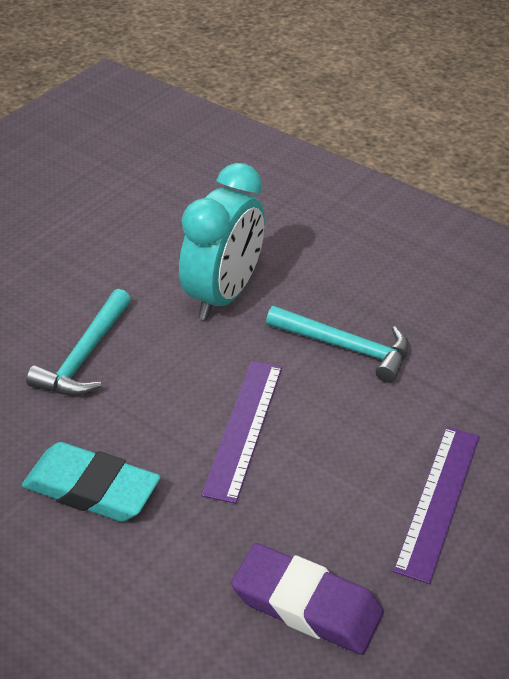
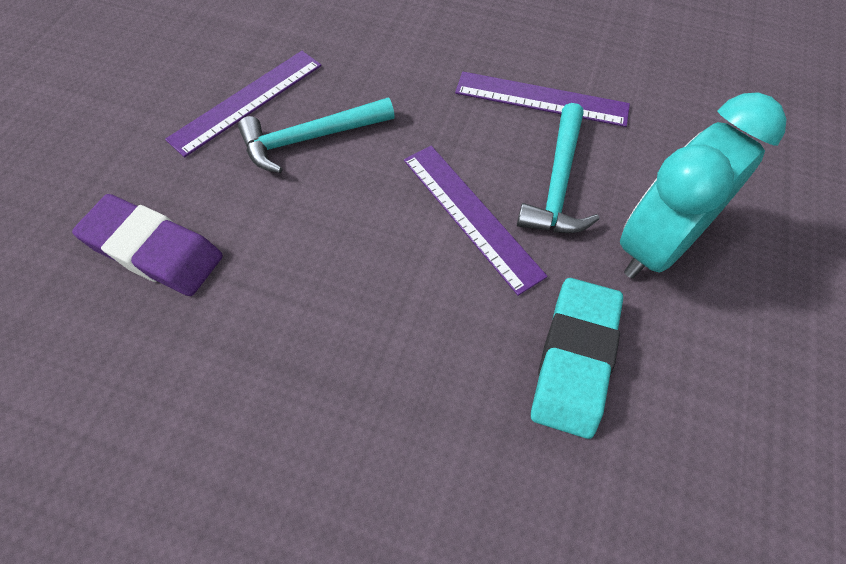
purple ruler: [201,361,282,504] [393,426,480,584] = 2 -> [165,51,322,157] [404,146,548,296] [455,72,630,127] = 3

